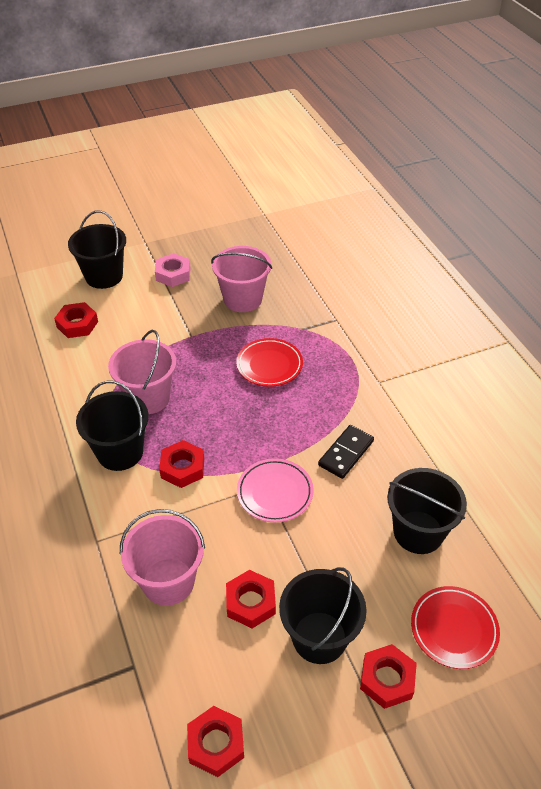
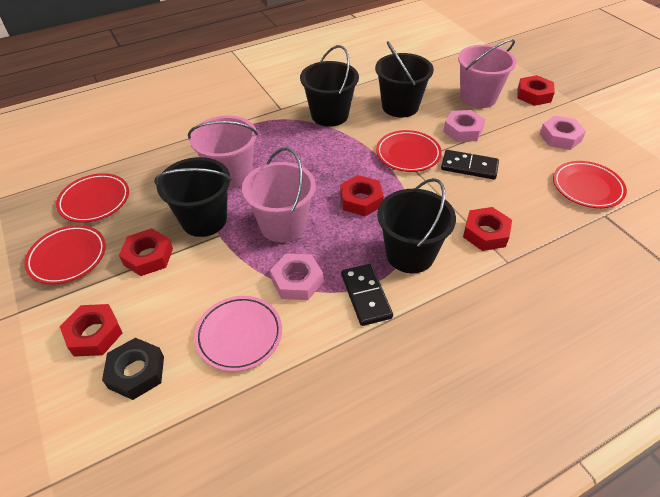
black domino: [318,425,374,479] = 1 -> [341,264,393,326] [441,150,499,180] = 2
black nut: none = 0 -> [102,338,164,400] = 1
pink nut: [155,253,191,287] = 1 -> [270,253,323,300] [443,110,485,142] [540,115,586,150] = 3
red plate: [236,338,303,387] [411,586,500,669] = 2 -> [24,225,106,285] [56,173,129,223] [376,130,442,172] [553,161,627,208] = 4

